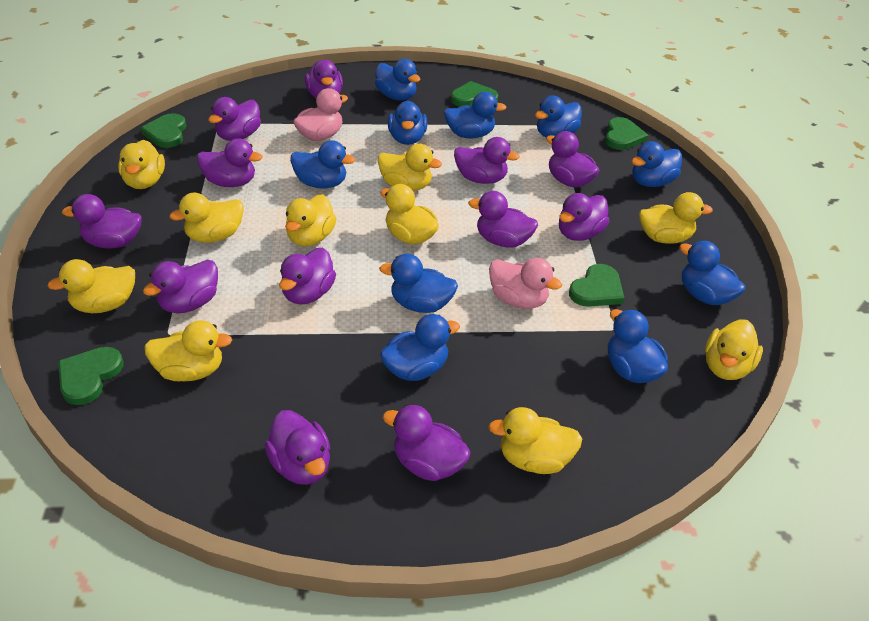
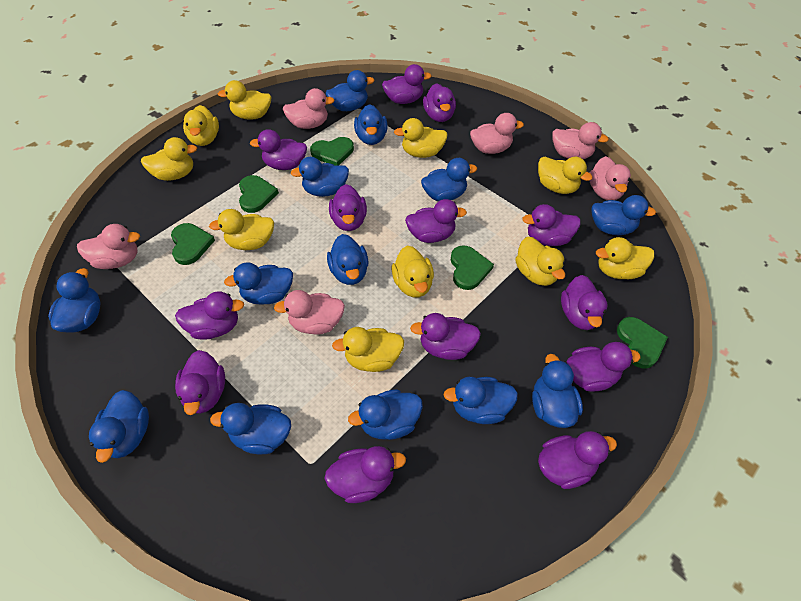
blue duck: [290,140,355,188] [375,59,421,100] [379,254,458,313] [380,314,460,381] [388,100,428,145] [444,92,507,138] [535,95,582,138] [608,309,668,383] [631,141,682,187] [679,241,745,305] = 10 -> [48,268,101,332] [89,390,149,463] [210,403,291,454] [224,262,293,305] [290,157,349,197] [326,70,374,111] [327,234,368,285] [348,389,423,440] [354,104,388,145] [421,158,477,201] [443,377,518,424] [532,354,583,428] [591,195,656,235] = 13
pink duck: [293,88,348,141] [489,258,562,309] = 2 -> [77,224,140,269] [274,290,345,335] [283,88,334,129] [470,113,524,154] [553,122,609,159] [589,156,631,200] = 6
purple duck: [62,194,142,248] [143,260,218,313] [197,138,262,187] [208,97,261,141] [265,410,331,485] [279,248,336,304] [305,60,343,98] [383,405,471,481] [454,137,520,184] [468,191,538,247] [546,131,599,188] [559,193,609,241] = 12 -> [175,291,244,340] [175,350,225,415] [250,129,307,170] [324,446,406,503] [329,184,367,231] [382,64,432,104] [405,199,467,243] [410,313,481,360] [423,83,456,122] [522,204,581,246] [538,431,617,489] [561,275,608,330] [566,342,641,392] = 13

